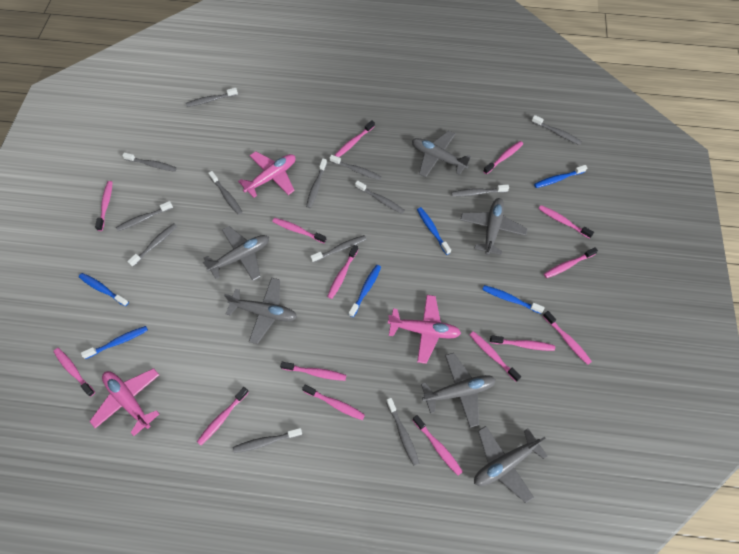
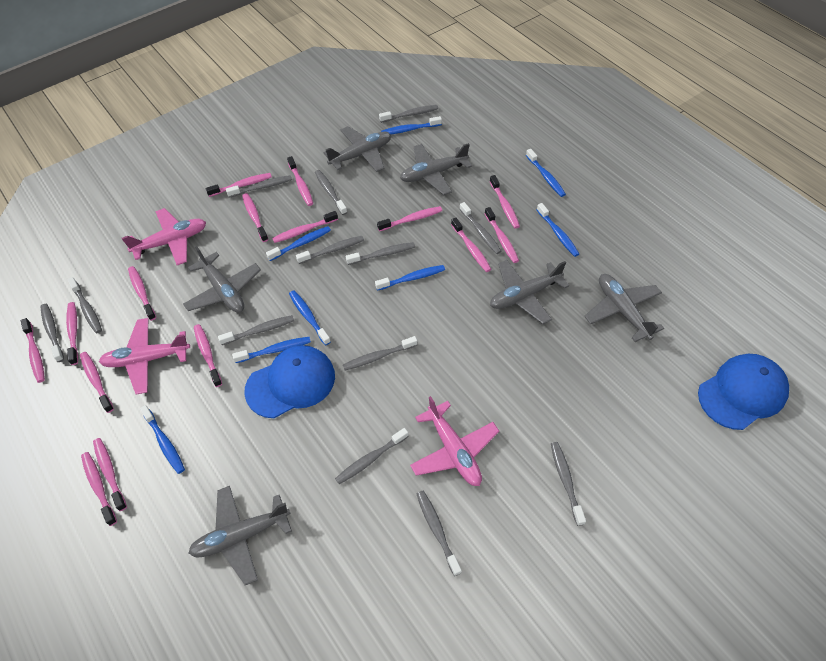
blue cap: none = 0 -> [244,345,335,418] [698,354,789,430] = 2
blue toothbrush: [79,273,129,306] [81,326,148,359] [349,265,381,317] [417,207,451,255] [482,285,545,314] [534,165,587,188] = 6 -> [140,405,185,474] [232,337,311,363] [266,226,331,261] [289,290,331,345] [375,265,445,291] [381,116,442,134] [526,149,566,197] [537,203,579,257] = 8

